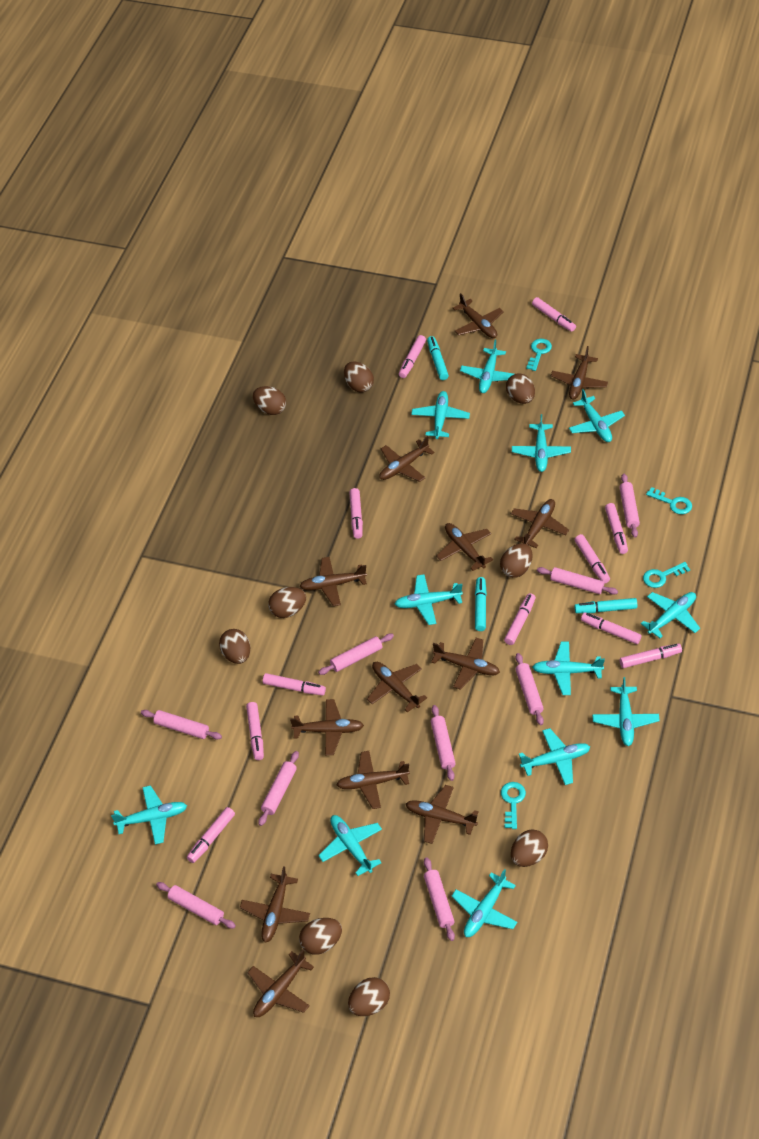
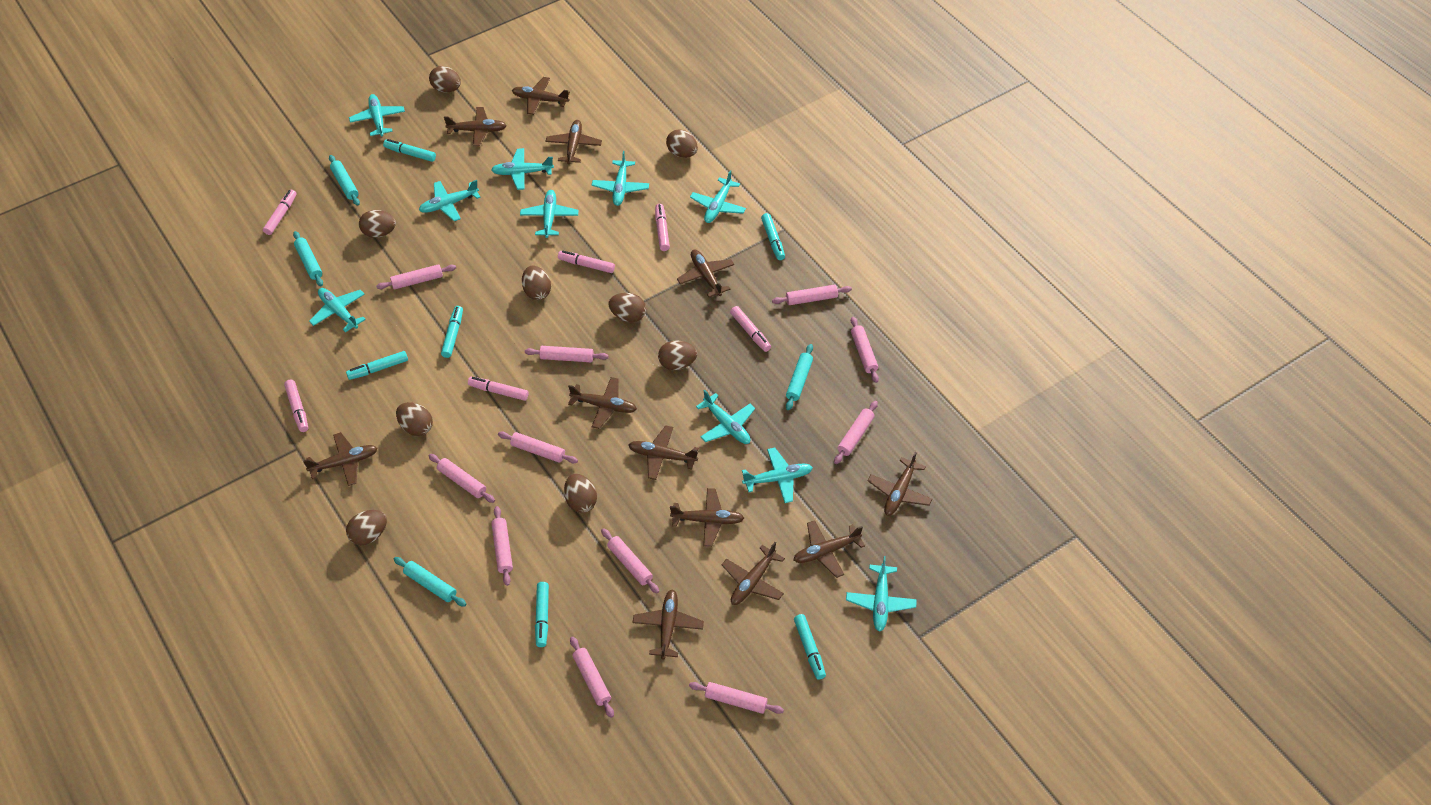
brown plane: [240,866,310,942] [247,950,314,1017] [290,699,364,755] [299,557,367,606] [337,751,410,809] [367,662,427,712] [379,436,435,482] [406,785,479,844] [431,638,500,690] [436,523,493,571] [453,293,504,338] [511,499,569,548] [551,346,608,400] = 13 -> [303,432,378,486] [444,107,507,147] [512,77,570,115] [546,120,602,165] [568,377,637,429] [628,426,699,480] [632,589,704,659] [670,488,744,547] [677,250,734,297] [722,542,785,605] [793,520,865,578] [867,452,932,516] = 12
pink marker: [187,807,235,863] [246,702,264,760] [263,673,326,695] [349,488,363,539] [399,335,426,378] [504,593,536,645] [532,297,576,332] [575,534,610,584] [581,612,641,644] [605,503,628,554] [620,644,682,668] = 11 -> [263,190,296,235] [284,380,308,432] [468,377,529,401] [558,251,615,273] [655,204,670,251] [730,306,771,352] = 6
pink rolling pin: [141,710,222,740] [156,882,236,929] [259,751,299,826] [318,634,394,675] [424,857,455,941] [431,705,456,781] [515,653,544,725] [537,567,618,595] [619,474,640,538] = 9 -> [376,264,456,289] [428,454,495,503] [491,506,513,586] [498,431,578,463] [525,346,608,362] [570,637,614,718] [601,528,659,593] [689,682,784,714] [772,285,852,305] [834,401,878,464] [851,317,879,383] = 11
turquoise key: [501,782,526,829] [526,339,552,371] [643,562,690,588] [646,487,692,514] = 4 -> none = 0
turquoise marker: [427,336,449,380] [475,577,487,631] [574,598,637,613] = 3 -> [346,351,408,380] [383,139,436,162] [441,306,463,358] [535,582,549,647] [761,213,785,260] [794,614,826,680] = 6
turquoise plane: [111,785,187,845] [318,815,382,876] [395,574,463,625] [411,391,470,439] [452,869,517,937] [460,340,514,393] [512,414,571,472] [519,728,590,785] [532,642,605,695] [569,389,625,442] [592,677,660,746] [641,592,700,638] = 12 -> [309,288,366,332] [349,94,405,136] [419,180,481,221] [491,148,554,190] [520,190,579,238] [592,151,649,206] [690,170,746,223] [696,390,755,444] [742,448,813,503] [846,556,917,632] = 10
turquoise rolling pin: none = 0 -> [293,231,323,286] [329,155,360,206] [394,557,466,607] [786,344,813,410] = 4

